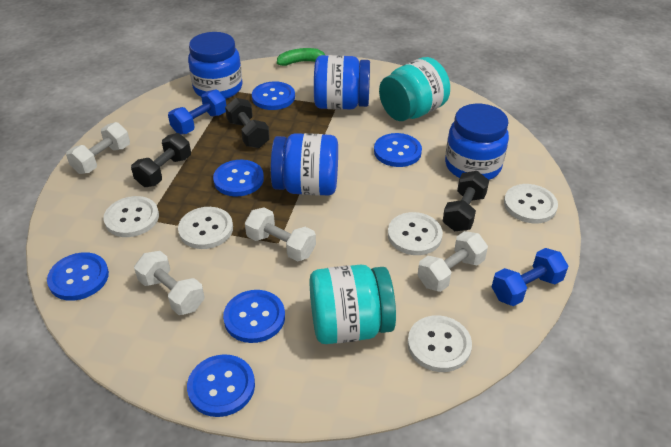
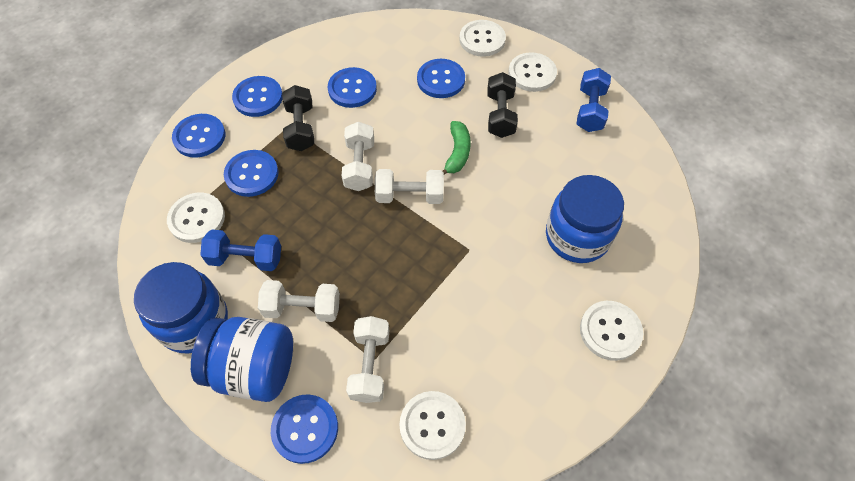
black dumbbell: [131,133,191,187] [225,98,270,148] [443,171,489,231] = 3 -> [282,85,314,151] [487,72,518,138] = 2
blue jar: [188,32,243,99] [271,133,338,196] [314,55,370,110] [445,104,509,180] = 4 -> [134,262,228,354] [191,317,293,402] [546,175,624,263] = 3
turquoise jar: [310,265,396,344] [379,57,450,121] = 2 -> none = 0

